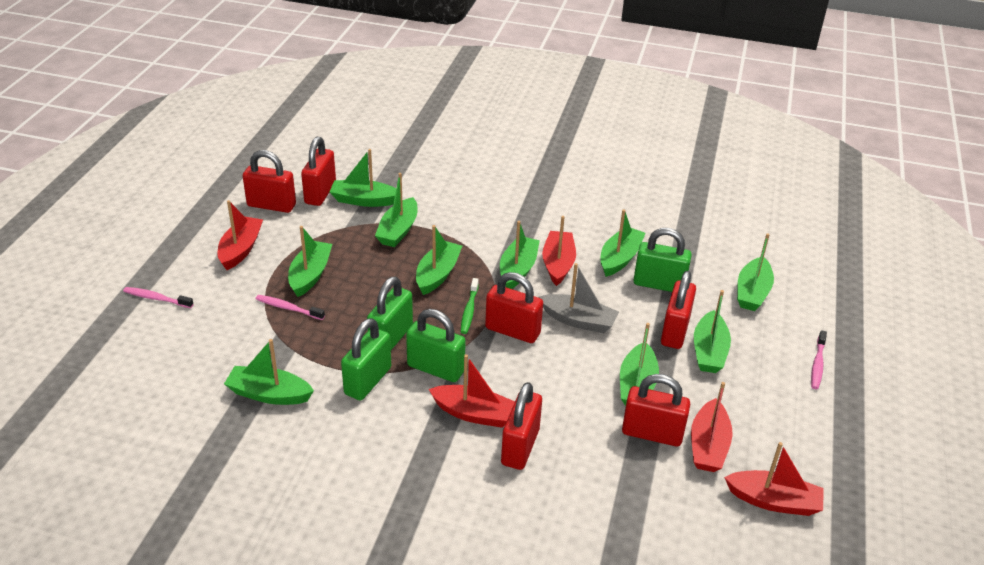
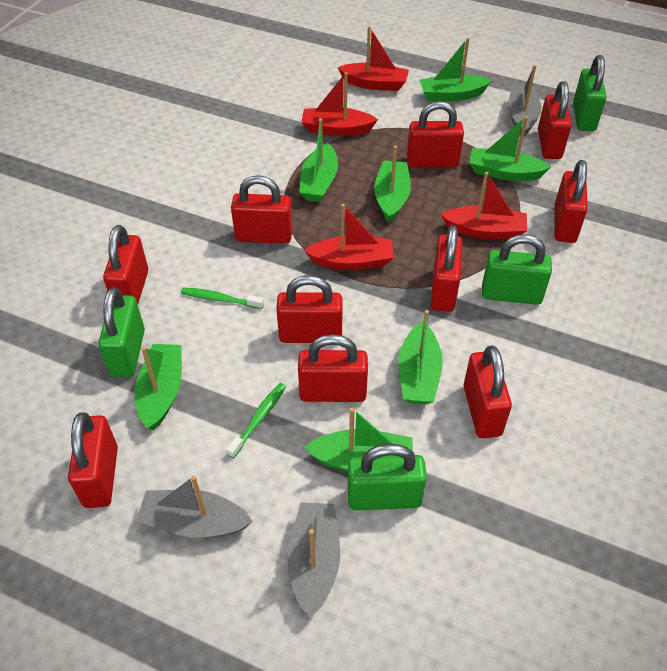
green boat: [224,339,314,405] [288,226,332,297] [330,149,396,207] [375,173,417,247] [416,225,462,295] [500,221,540,289] [600,209,646,277] [620,323,659,406] [694,290,731,373] [737,233,774,311] = 10 -> [134,344,182,430] [299,118,338,202] [304,407,413,472] [374,146,411,223] [399,310,443,404] [419,38,492,102] [469,116,551,181] = 7
green toothbrush: [461,278,479,334] = 1 -> [181,287,264,309] [226,383,286,458] = 2
grey boat: [539,263,619,333] = 1 -> [136,475,253,538] [288,502,340,617] [508,65,541,136] = 3
pink toothbrush: [123,287,194,308] [256,295,325,320] [811,330,827,389] = 3 -> none = 0
red boat: [218,200,263,270] [429,354,515,428] [542,216,576,286] [691,382,733,472] [724,442,824,516] = 5 -> [302,72,378,136] [304,204,394,270] [337,26,409,91] [441,172,527,239] = 4
red padlock: [243,150,296,213] [301,137,336,206] [485,272,543,343] [501,382,542,470] [622,374,690,447] [661,271,696,349] = 6 -> [68,412,118,508] [103,225,148,304] [231,175,293,244] [276,275,343,343] [298,334,368,402] [407,101,464,167] [430,225,462,312] [464,346,512,438] [538,81,572,159] [554,160,588,243] = 10

